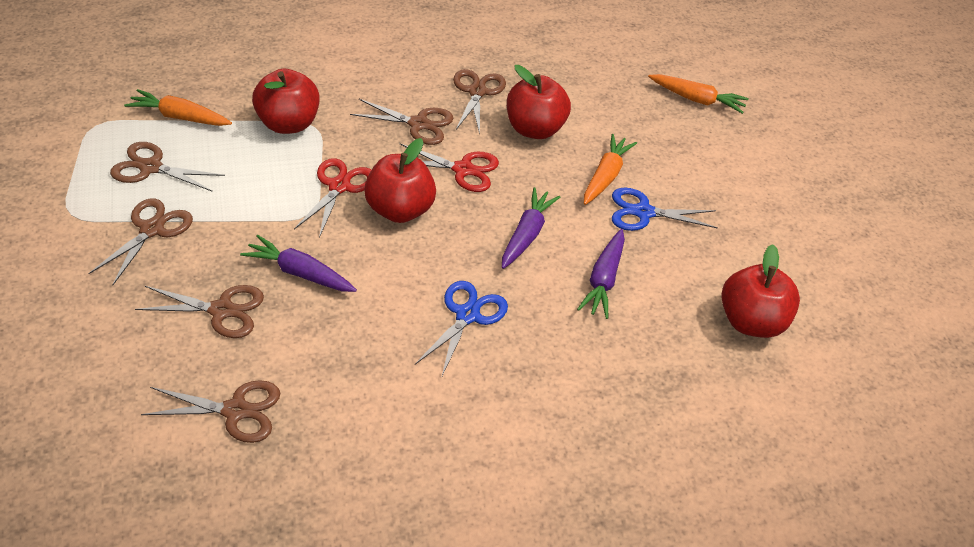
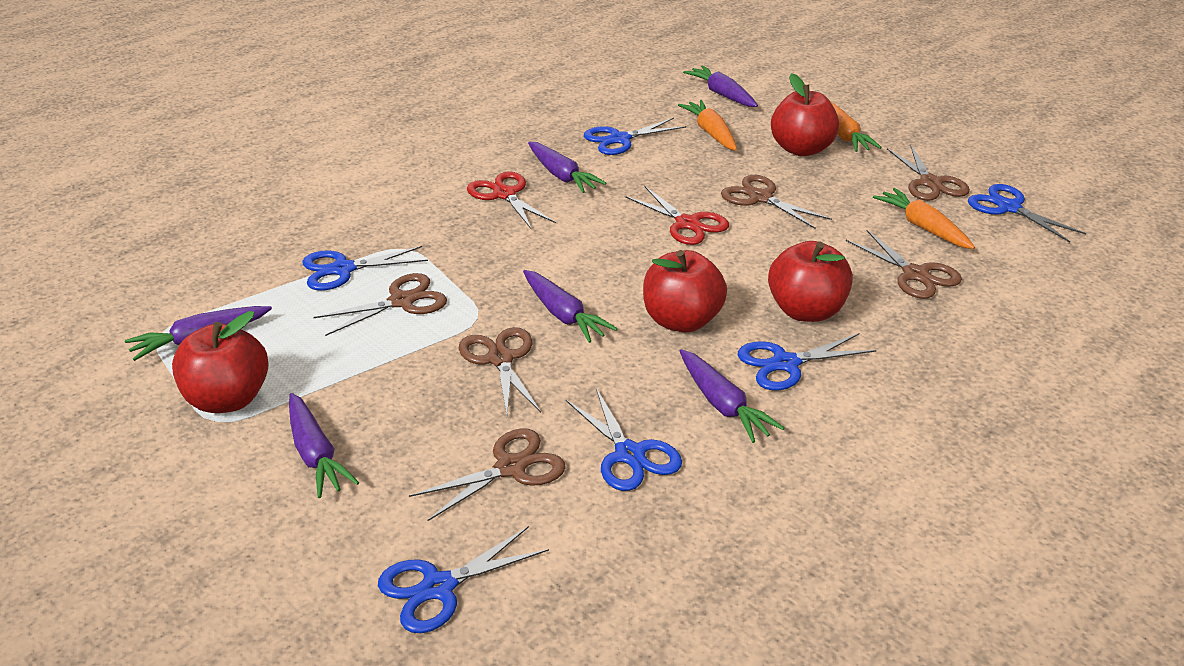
blue scissors: [415,281,508,378] [612,188,718,231] = 2 -> [302,246,428,290] [378,526,549,633] [566,388,682,491] [584,118,686,155] [738,333,877,390] [968,184,1086,242] = 6
purple carrot: [240,234,357,292] [502,187,560,269] [577,229,625,319] = 3 -> [125,306,272,361] [289,393,359,498] [523,270,617,343] [528,142,607,193] [680,349,784,443] [683,65,758,107] = 6

